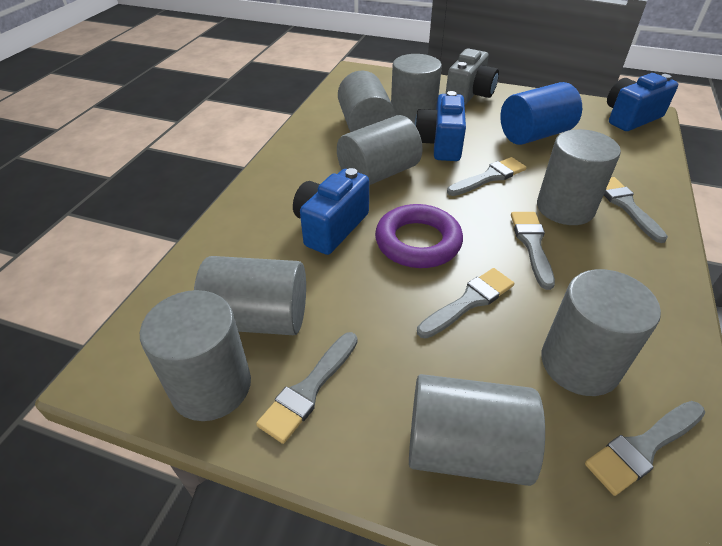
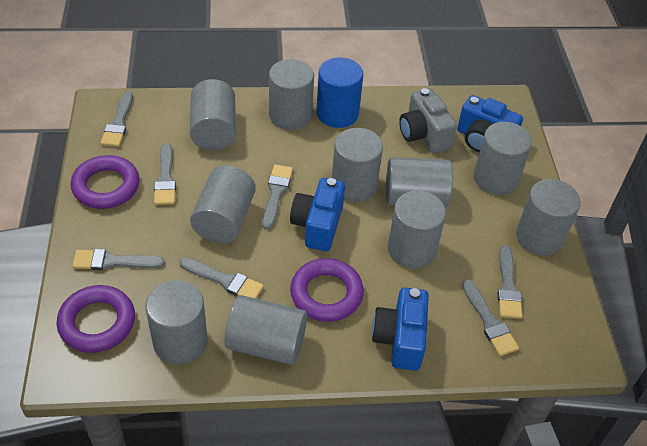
grey brush: [256,332,358,444] [417,268,514,339] [447,157,527,196] [511,212,555,290] [585,401,706,496] [604,177,668,243] = 6 -> [72,249,165,270] [101,91,133,147] [154,143,176,205] [179,258,264,299] [262,165,293,229] [462,279,519,356] [498,245,522,319] = 7
grey cylinder: [140,290,251,421] [194,256,306,335] [337,115,423,185] [338,70,396,132] [391,54,442,123] [409,374,545,486] [537,129,621,225] [541,269,661,396] = 8 -> [145,280,208,365] [190,79,236,150] [190,165,256,244] [224,295,307,365] [269,59,314,130] [332,128,383,202] [386,157,453,207] [388,191,446,269] [474,122,532,195] [516,179,581,256] = 10
purple ring: [375,204,463,268] = 1 -> [56,285,135,353] [71,155,139,209] [290,258,364,322] = 3

